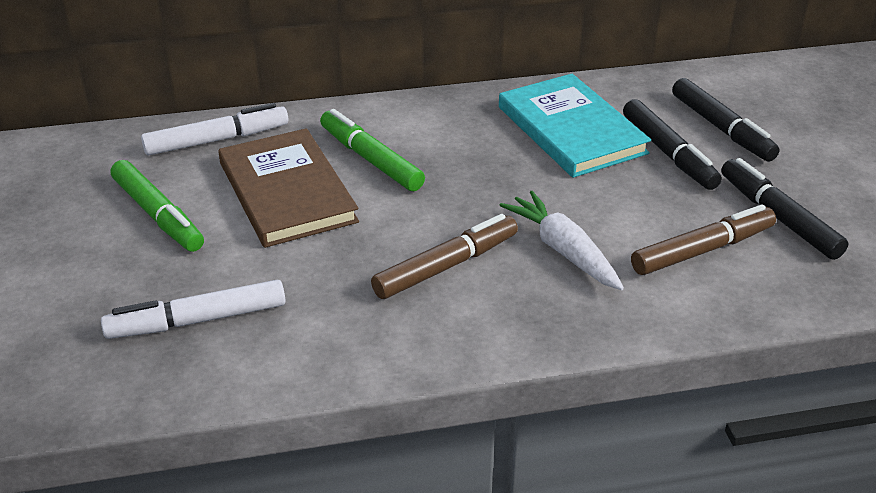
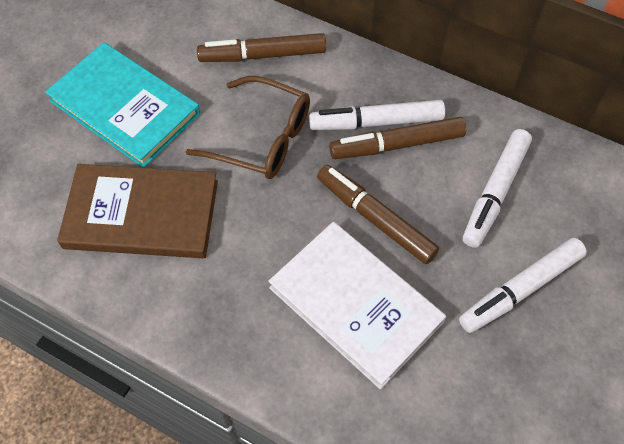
black marker: [623,99,722,190] [672,78,780,162] [721,158,849,260] = 3 -> none = 0
brown glasses: none = 0 -> [186,76,310,179] = 1
brown marker: [371,214,518,299] [631,204,776,275] = 2 -> [197,33,326,62] [317,165,439,264] [329,117,466,159] = 3
green marker: [111,160,204,252] [320,109,425,191] = 2 -> none = 0
white book: none = 0 -> [268,222,446,389] = 1
white carrot: [499,191,624,290] = 1 -> none = 0
white marker: [101,280,285,339] [141,103,288,155] = 2 -> [309,100,445,130] [459,238,587,333] [463,129,532,248] = 3

